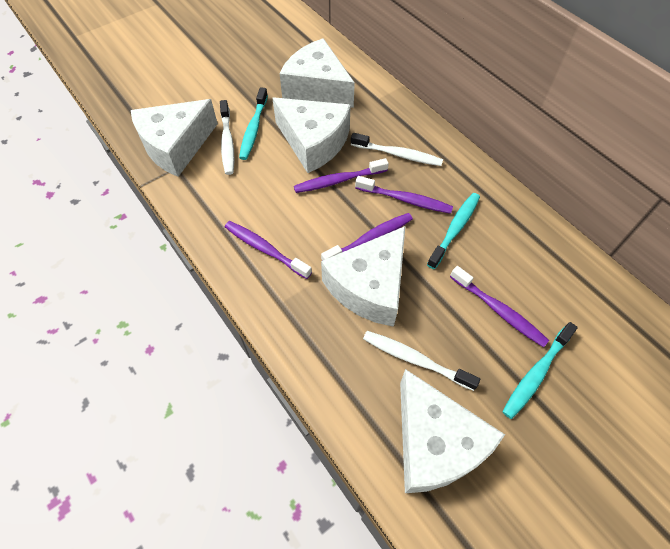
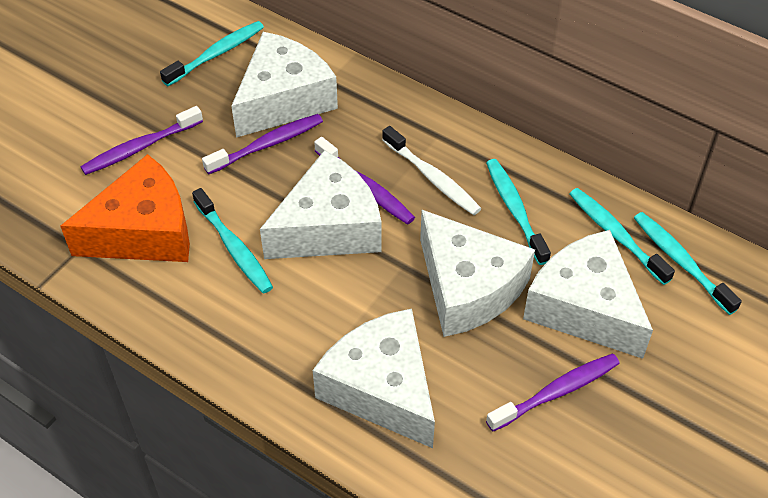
orange cheese: none = 0 -> [60,154,190,262] = 1
purple toothbrush: [225,221,312,279] [294,158,389,193] [321,213,413,261] [355,176,453,214] [450,266,549,347] = 5 -> [80,106,203,175] [202,114,323,174] [314,137,415,225] [486,354,620,432] = 4
turquoise toothbrush: [239,87,268,160] [427,193,480,269] [502,322,578,419] = 3 -> [160,21,264,86] [192,188,273,294] [486,159,551,265] [570,188,675,285] [634,212,742,315] = 5
white toothbrush: [220,100,234,175] [351,133,443,166] [363,331,480,391] = 3 -> [382,126,482,215] = 1

